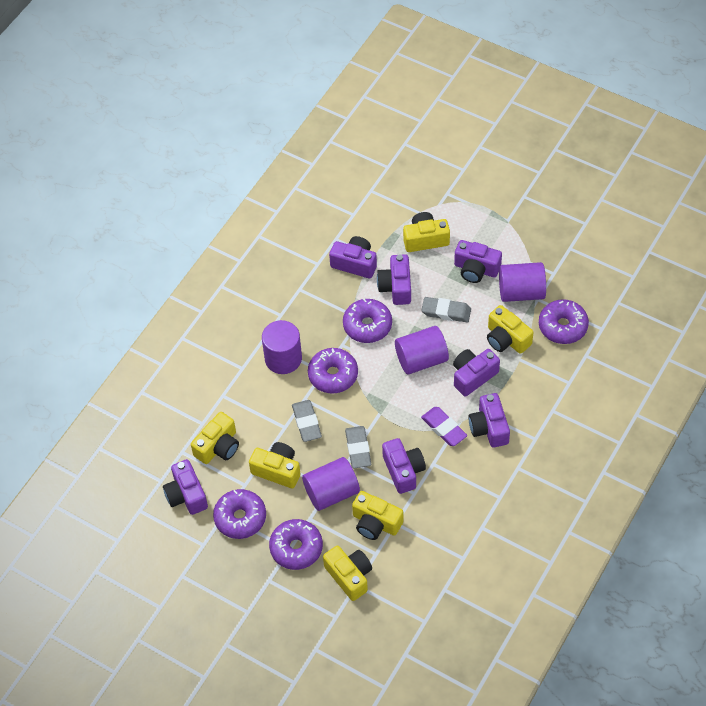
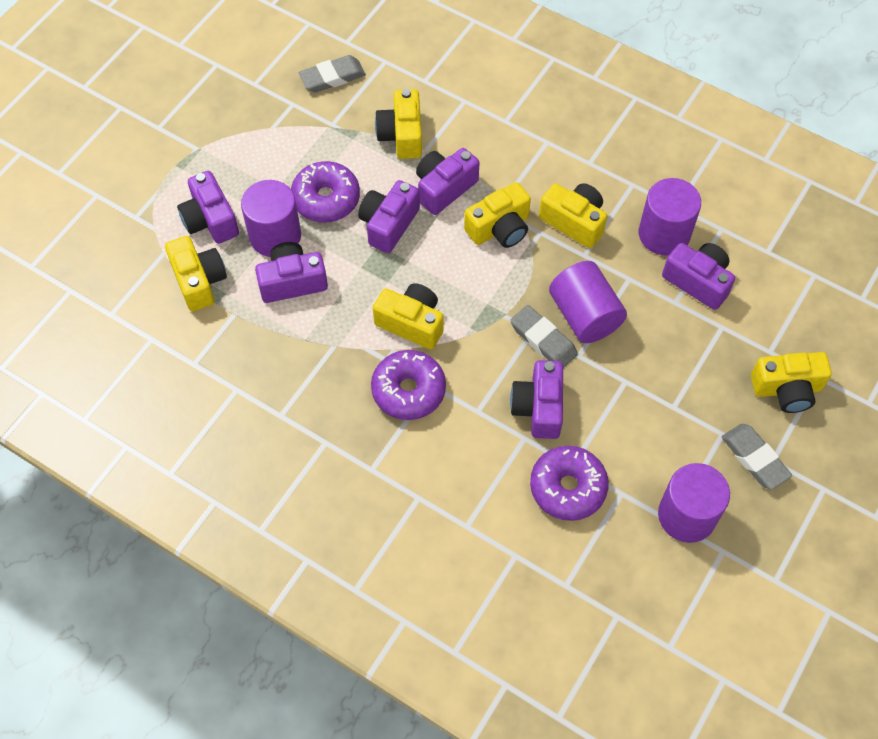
purple camera: [163,459,208,515] [329,236,377,278] [377,254,411,305] [382,438,426,494] [453,349,500,397] [454,240,502,283] [468,393,510,448] = 7 -> [177,171,239,244] [255,242,328,303] [358,180,420,253] [416,148,480,215] [510,360,563,439] [662,243,735,310] = 6
purple donut: [213,489,266,539] [269,519,323,570] [308,348,358,394] [343,299,392,343] [539,299,589,344] = 5 -> [291,161,360,222] [371,350,446,420] [530,446,609,521] = 3
purple eraser: [421,407,467,446] = 1 -> none = 0

